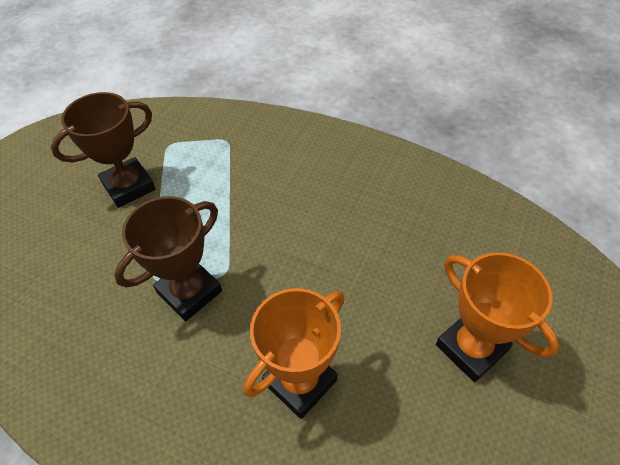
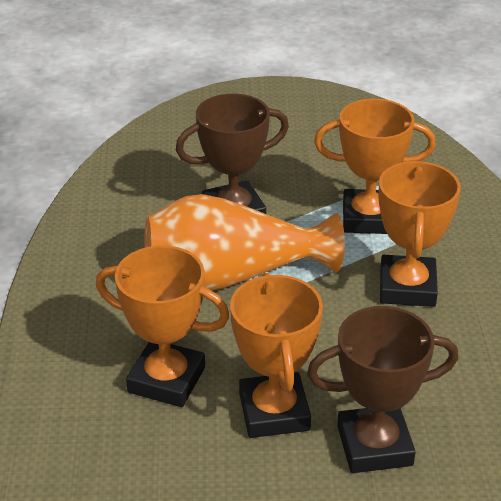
orange trophy: [243,288,344,419] [436,252,559,382] = 2 -> [96,245,230,407] [230,273,323,438] [314,99,436,234] [378,161,461,307] = 4
orange vase: none = 0 -> [144,194,345,291] = 1

